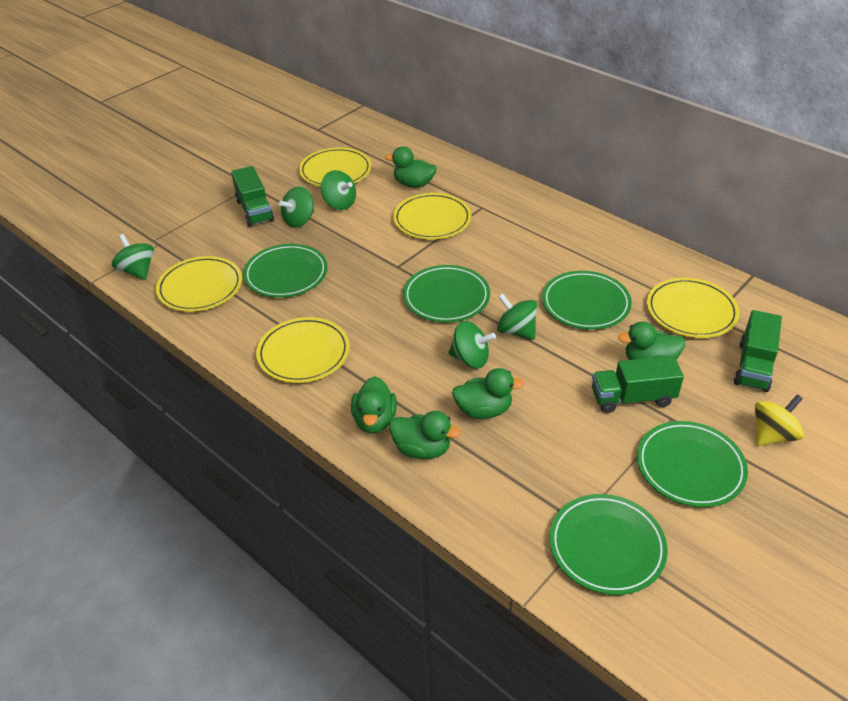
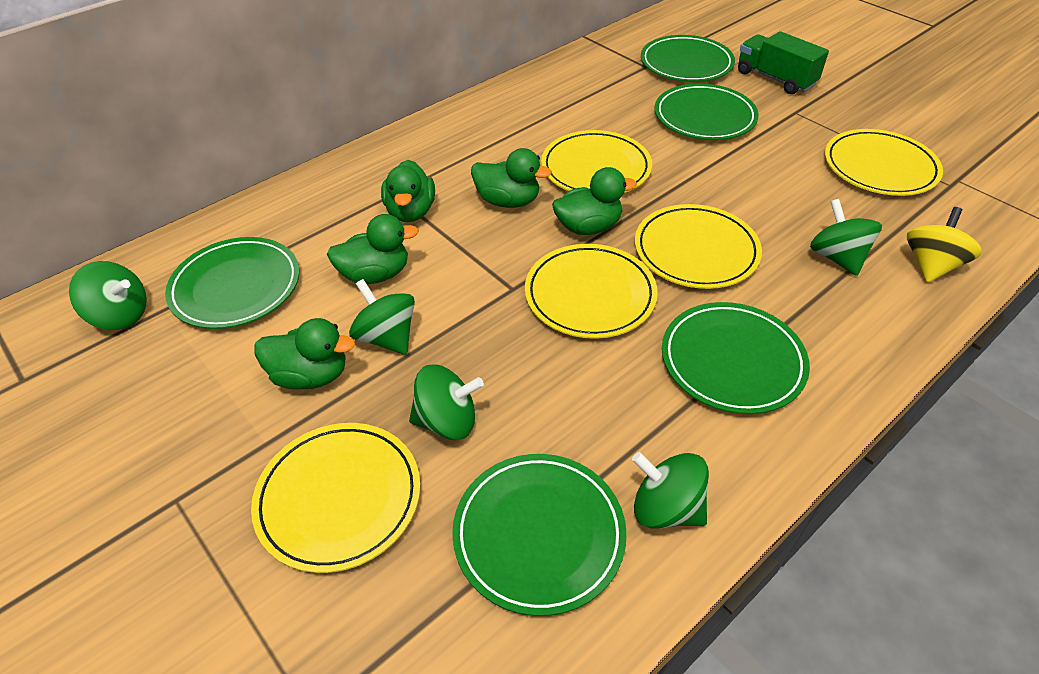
green truck: [231,166,274,227] [592,355,684,413] [734,310,782,392] = 3 -> [738,31,829,94] = 1

